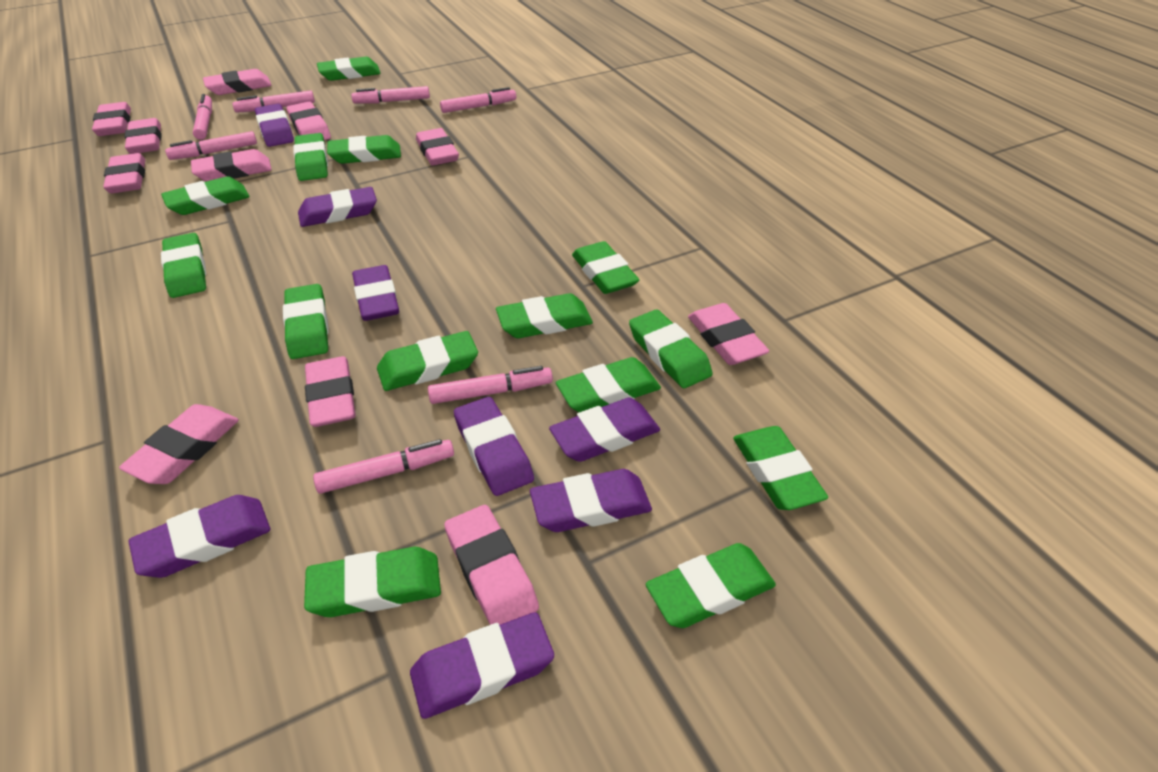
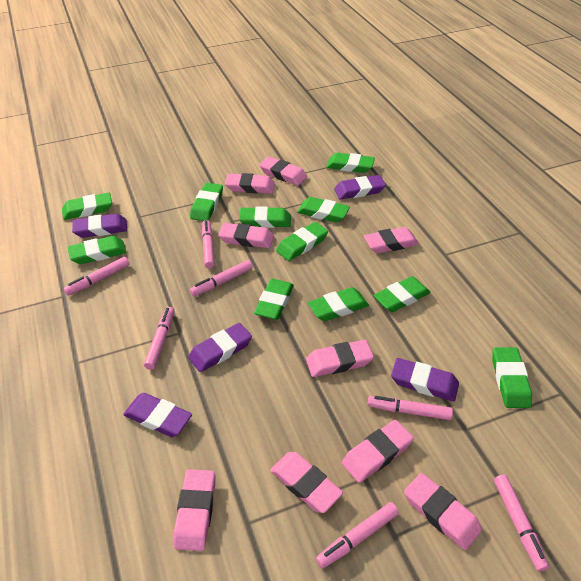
green eraser: [161,176,250,215] [161,233,206,298] [283,284,329,359] [293,133,328,181] [304,547,441,617] [317,57,381,81] [327,135,401,164] [377,331,478,391] [496,293,593,338] [556,357,661,412] [572,241,639,294] [629,309,713,388] [646,543,776,628] [733,426,828,510] = 14 -> [62,193,112,220] [68,236,126,264] [190,183,223,221] [239,207,291,228] [254,279,294,320] [276,222,328,261] [297,197,350,223] [308,287,369,321] [326,153,375,173] [374,276,431,312] [492,347,532,408] = 11
pink eraser: [92,102,131,136] [103,153,145,194] [119,404,239,484] [124,118,162,154] [191,149,272,182] [203,69,272,95] [287,102,331,140] [305,356,356,427] [416,128,459,166] [444,505,539,625] [688,303,769,365] = 11 -> [173,469,215,551] [218,223,274,248] [225,173,275,194] [259,156,307,186] [270,452,343,513] [306,340,374,377] [342,420,414,483] [364,227,419,253] [404,473,482,550] = 9
purple eraser: [128,495,270,578] [255,104,294,147] [298,187,377,227] [352,265,399,321] [410,612,554,719] [454,397,534,496] [530,469,652,532] [549,397,660,462] = 8 -> [72,214,127,238] [123,393,192,437] [188,323,252,372] [334,175,386,200] [391,358,459,402] = 5

